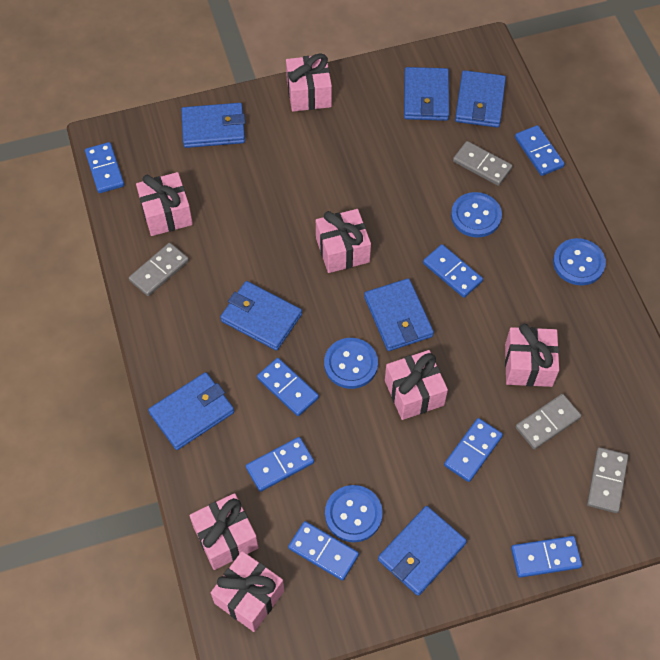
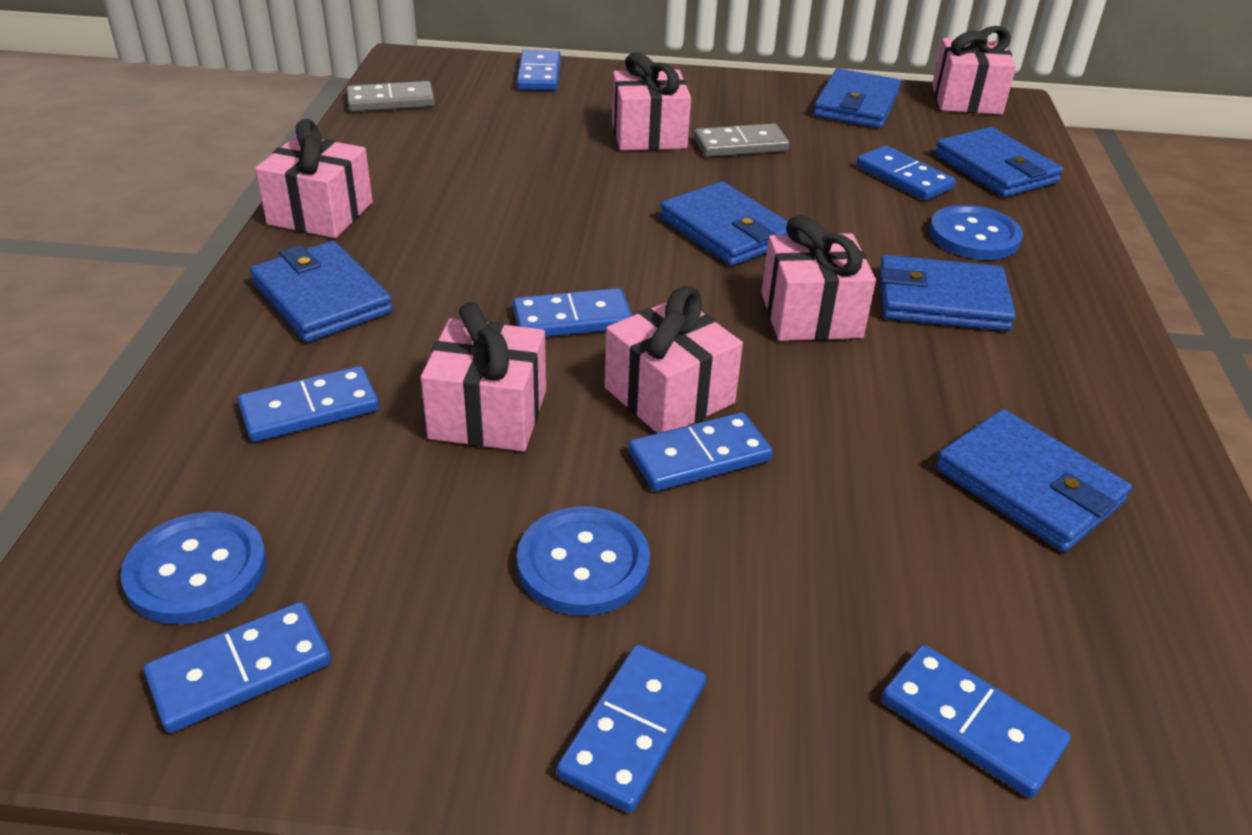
blue button: [324,338,378,389] [325,485,383,542] [451,192,502,238] [553,238,606,285] = 4 -> [120,512,267,624] [517,506,650,616] [929,205,1023,260] = 3
blue wallet: [148,372,234,450] [181,103,245,148] [220,281,302,351] [364,278,434,351] [378,506,467,596] [404,67,449,121] [455,70,506,128] = 7 -> [250,241,393,342] [660,181,788,266] [813,68,901,128] [879,255,1016,331] [935,127,1063,198] [936,409,1132,552] = 6
grey domino: [129,243,189,296] [453,141,513,186] [516,394,581,450] [587,447,628,513] = 4 -> [347,81,435,112] [694,123,790,157] = 2
pink gift: [136,172,193,236] [190,493,258,570] [211,551,284,632] [286,53,332,112] [316,209,371,273] [385,350,448,420] [505,324,559,387] = 7 -> [255,119,373,238] [421,302,546,451] [605,286,743,433] [612,52,691,151] [761,216,876,341] [932,26,1016,115] = 6

